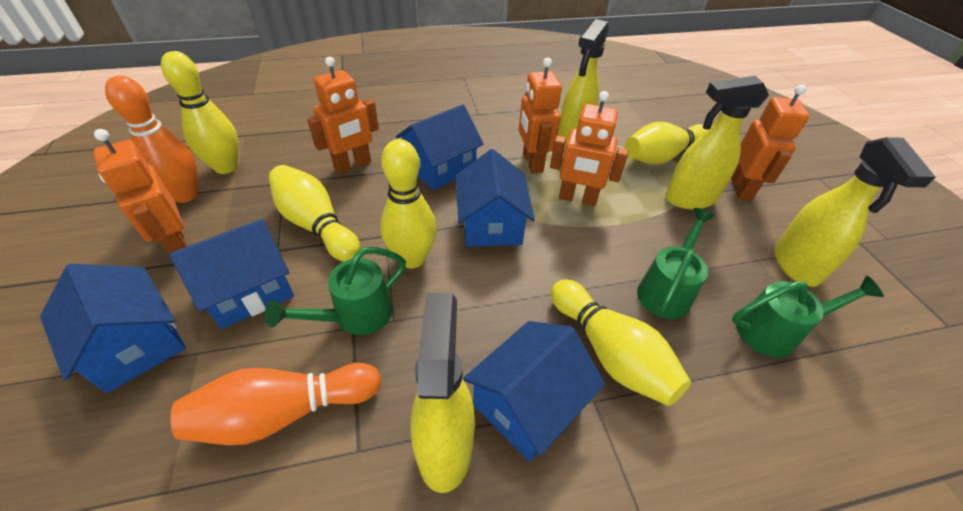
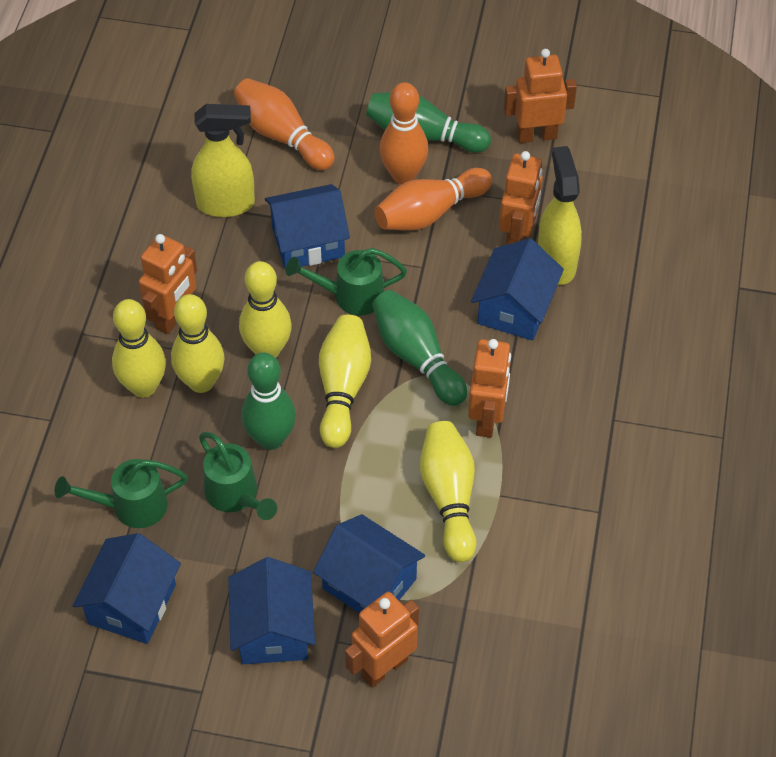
green bowling pin: none = 0 -> [241,353,296,450] [366,92,491,153] [372,290,467,406] = 3
orange bowling pin: [105,75,198,203] [171,363,381,445] = 2 -> [234,78,335,170] [375,168,492,230] [379,82,428,184] = 3
yellow spray bottle: [410,293,475,493] [558,19,609,147] [665,76,769,210] [775,137,935,287] = 4 -> [191,104,255,217] [538,146,582,285] = 2

